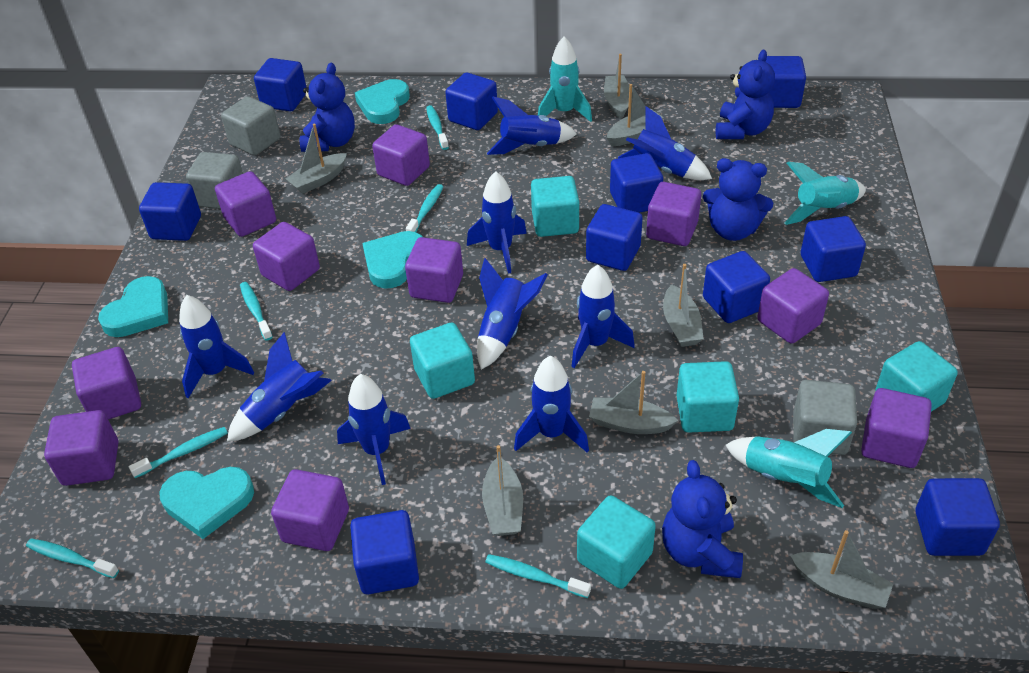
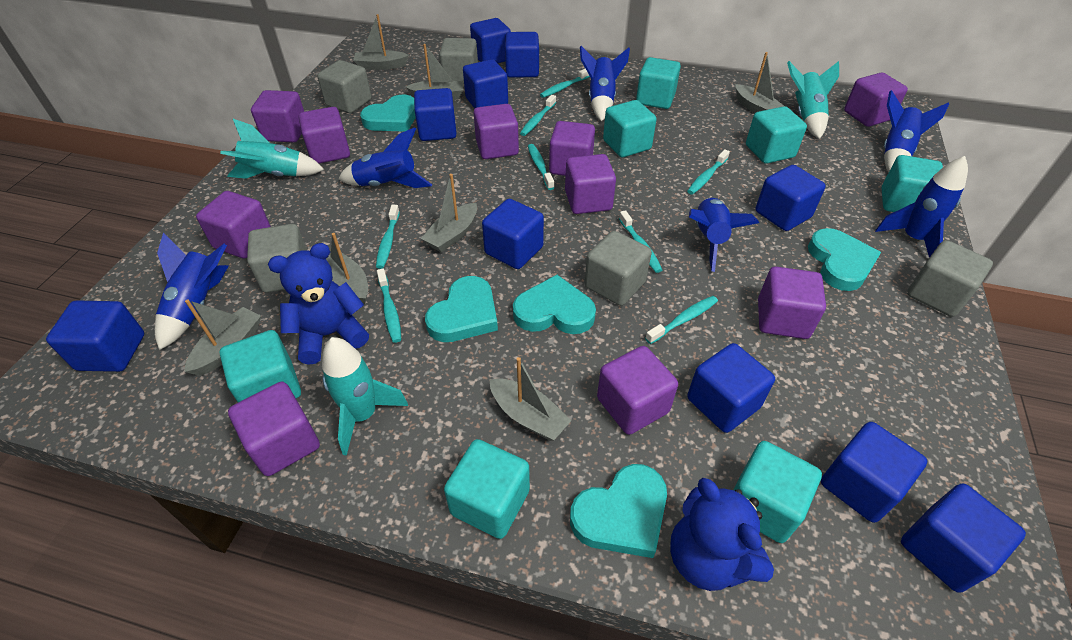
blue rocket: [179,295,254,398] [227,332,332,442] [337,374,411,485] [467,171,527,274] [477,258,548,370] [487,96,577,155] [514,356,589,452] [572,264,635,368] [618,106,712,180] = 9 -> [155,233,228,350] [338,127,432,188] [580,46,630,121] [689,198,759,272] [875,156,968,258] [884,90,949,172] = 6
blue teddy bear: [300,63,355,152] [662,460,743,578] [703,158,773,241] [716,50,775,139] = 4 -> [268,243,369,365] [670,478,774,591] = 2
grey cube: [186,152,243,209] [221,96,280,156] [793,380,857,455] = 3 -> [247,224,307,293] [317,60,372,113] [439,38,478,84] [585,231,652,306] [907,240,993,317] = 5
turquoise cube: [410,322,475,399] [531,176,579,237] [577,495,656,589] [676,361,739,433] [875,341,958,412] = 5 -> [219,330,301,402] [444,439,530,539] [603,100,657,157] [636,57,681,109] [734,441,822,543] [746,106,807,164] [882,155,943,212] = 7
turquoise heart: [98,276,168,337] [159,467,254,539] [355,79,410,124] [362,231,423,289] = 4 -> [360,95,416,132] [425,276,498,342] [513,275,596,334] [570,464,667,558] [808,228,881,291] = 5
turquoise toothbrush: [26,538,119,578] [129,427,228,478] [240,282,273,341] [406,184,443,232] [426,105,449,150] [485,554,591,598] = 6 -> [376,205,400,269] [377,268,401,343] [520,95,556,136] [528,144,554,190] [540,69,590,98] [619,210,662,273] [645,296,718,344] [687,149,730,195] = 8

